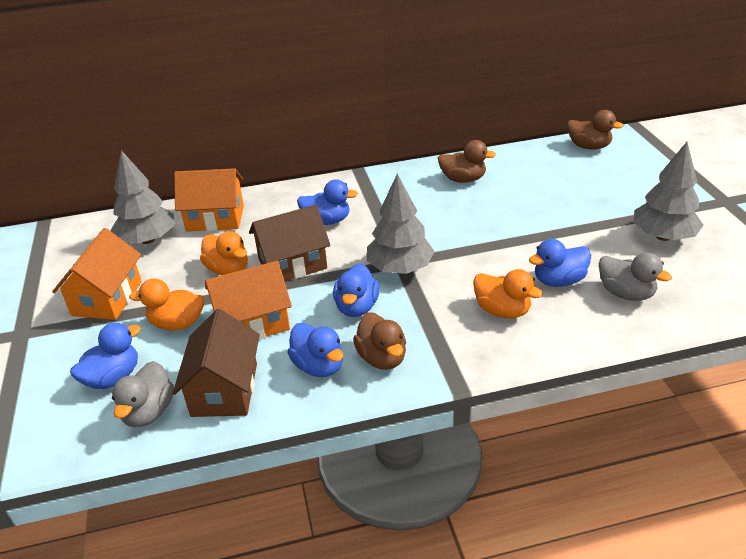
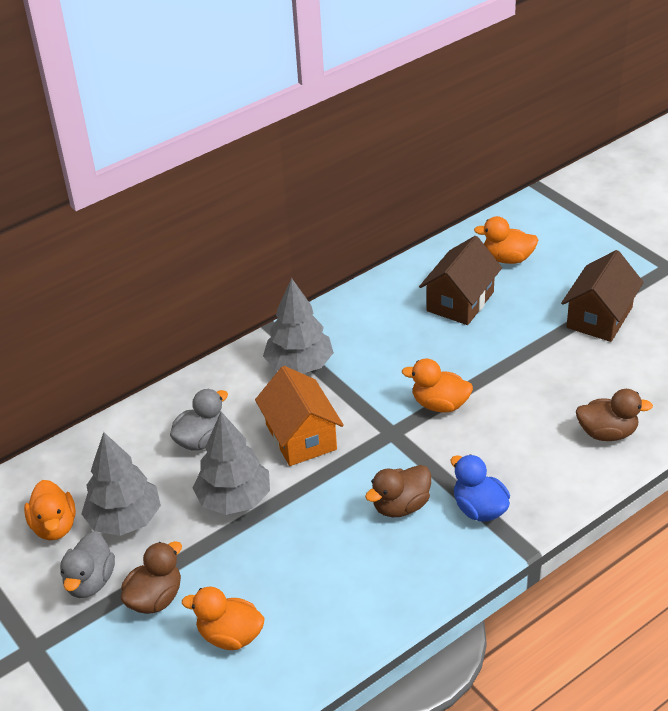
blue duck: [70,323,141,389] [287,323,343,377] [297,179,358,225] [333,263,380,317] [529,239,591,287] = 5 -> [450,455,510,521] = 1
orange duck: [129,278,204,330] [200,231,248,275] [473,269,543,318] = 3 -> [24,480,76,540] [182,587,264,650] [402,359,473,413] [474,216,539,264] = 4
orange house: [52,228,142,320] [174,168,244,231] [205,261,292,340] = 3 -> [255,366,344,466] = 1

